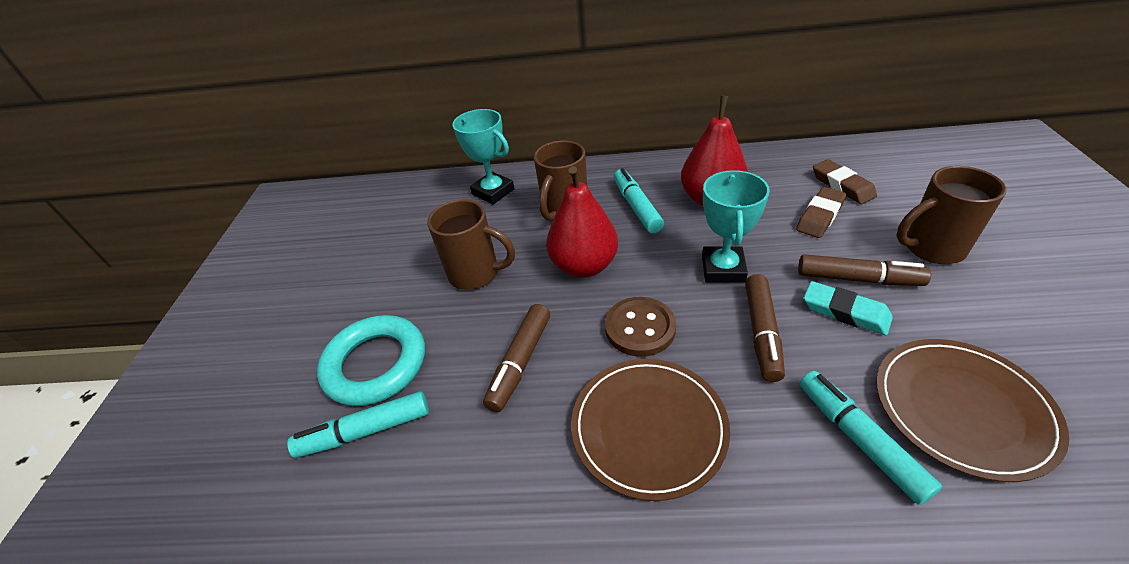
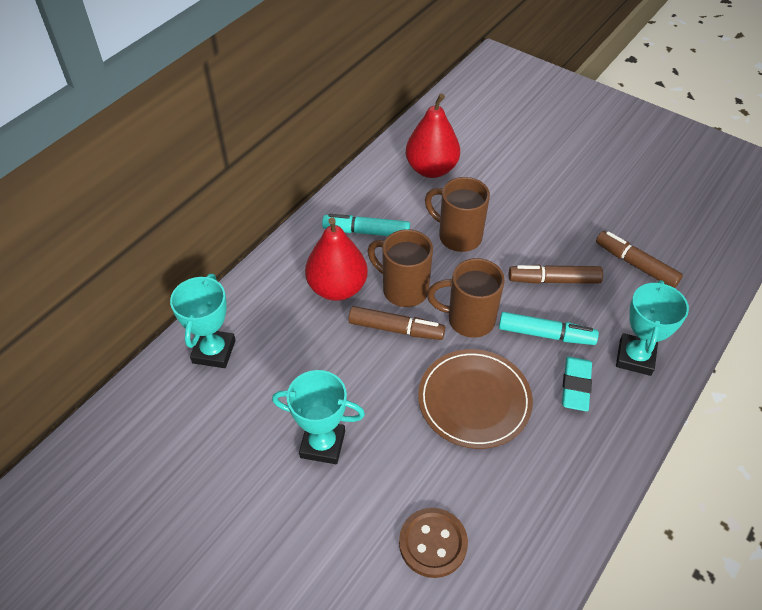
brown eraser: [796,187,846,238] [813,159,877,204] = 2 -> none = 0
brown plate: [571,359,730,501] [876,339,1069,482] = 2 -> [418,349,533,449] = 1
turquoise marker: [287,391,429,458] [614,168,664,233] [800,371,942,505] = 3 -> [322,214,410,236] [499,312,599,345] = 2
turquoise ring: [317,315,425,406] = 1 -> none = 0
turquoise trophy: [452,109,514,204] [702,170,770,283] = 2 -> [170,274,236,368] [272,370,365,464] [616,280,689,376] = 3

